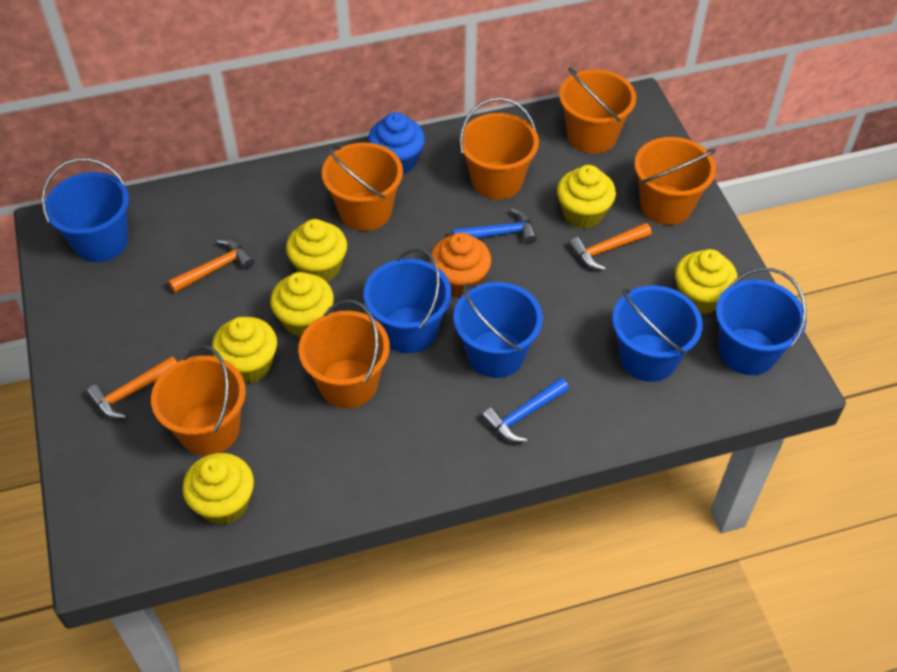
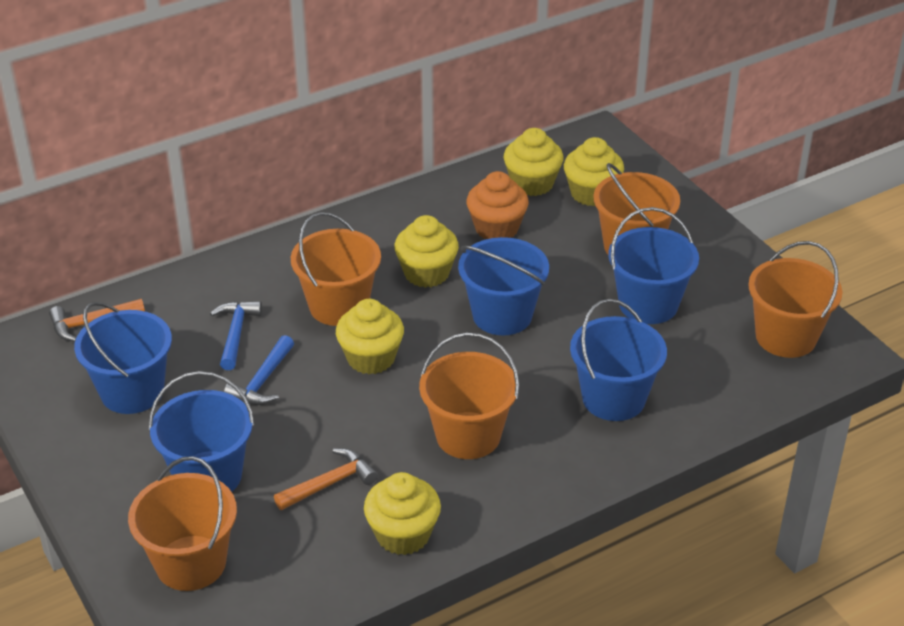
blue cupcake: [368,112,425,174] = 1 -> none = 0
orange bucket: [151,345,246,456] [298,300,390,408] [322,143,403,231] [460,97,539,200] [559,68,636,154] [634,137,716,225] = 6 -> [128,456,237,591] [291,212,381,326] [419,333,519,459] [593,163,680,255] [748,241,842,358] = 5
orange hammer: [87,356,177,419] [168,239,254,293] [569,223,652,270] = 3 -> [49,299,145,342] [274,448,378,510] = 2
yellow cupcake: [182,453,254,525] [212,317,277,383] [270,272,334,337] [286,219,347,282] [557,165,616,229] [675,249,738,314] = 6 -> [336,299,404,374] [364,472,441,555] [394,215,459,288] [504,128,564,196] [564,137,624,206] = 5

